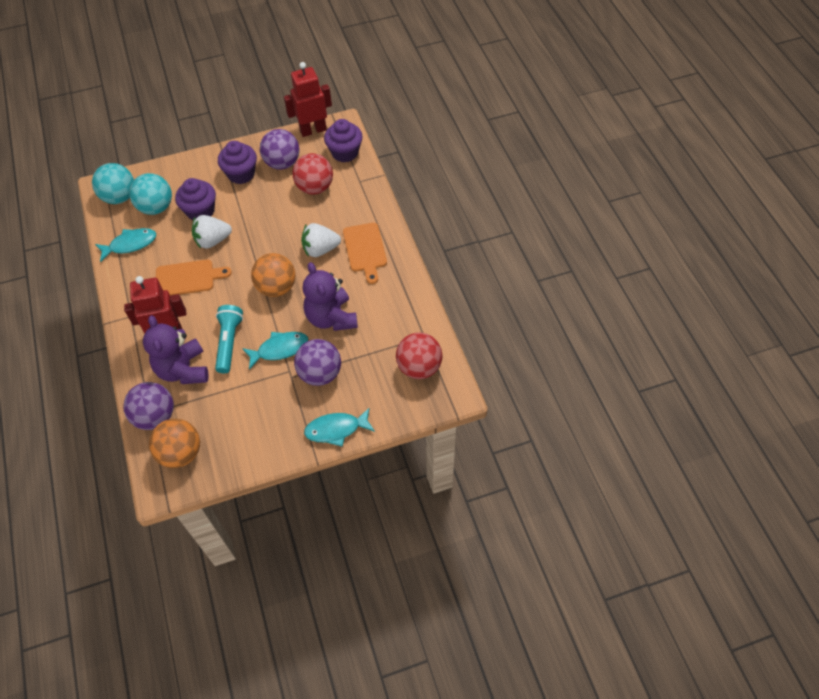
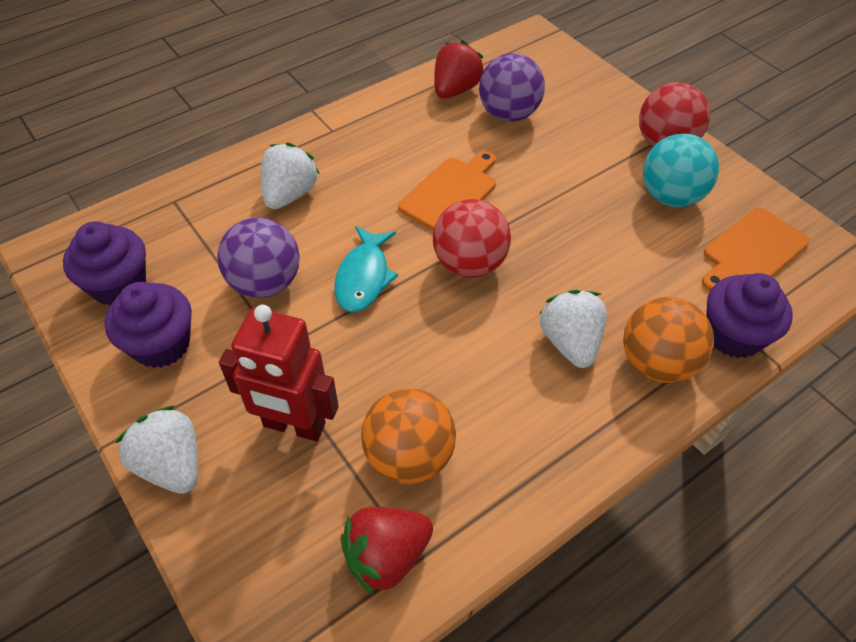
purple ball: [123,382,174,430] [260,129,299,170] [294,339,341,386] = 3 -> [217,217,300,298] [479,53,545,122] = 2
purple teddy bear: [143,315,208,384] [303,262,358,331] = 2 -> none = 0
red robot: [124,276,187,334] [284,62,332,137] = 2 -> [219,305,339,441] = 1
red strawberry: none = 0 -> [340,507,433,595] [434,40,484,99] = 2
turquoise ball: [92,163,134,204] [129,173,172,215] = 2 -> [643,134,719,207] = 1
turquoise fish: [95,228,156,262] [242,332,308,370] [304,408,375,446] = 3 -> [334,226,398,312] = 1
turquoise flashlight: [215,305,243,373] = 1 -> none = 0
white strawberry: [192,215,232,249] [301,223,341,257] = 2 -> [115,406,198,494] [261,143,320,209] [539,290,607,368] = 3

